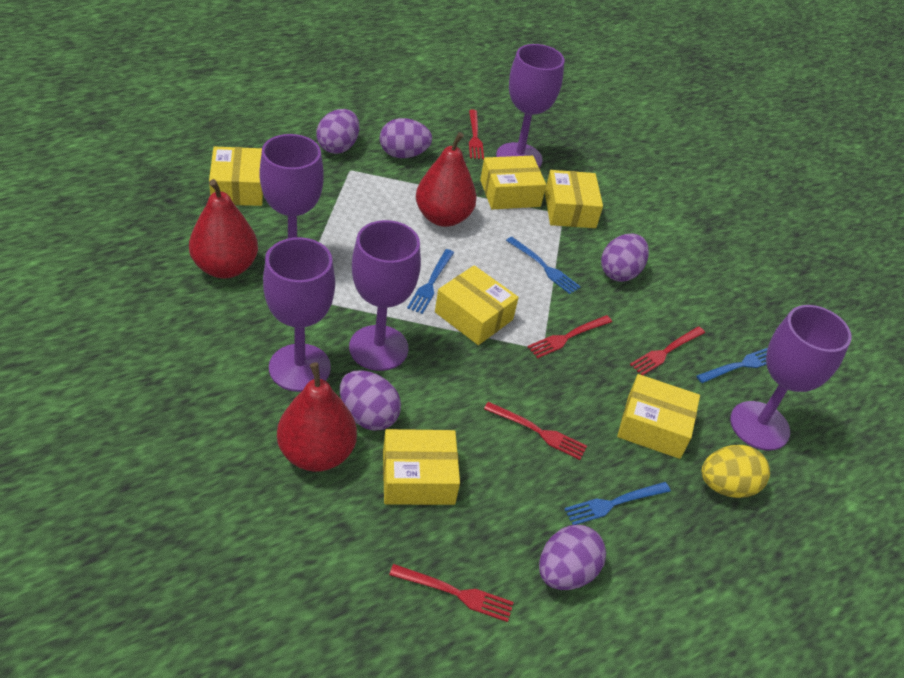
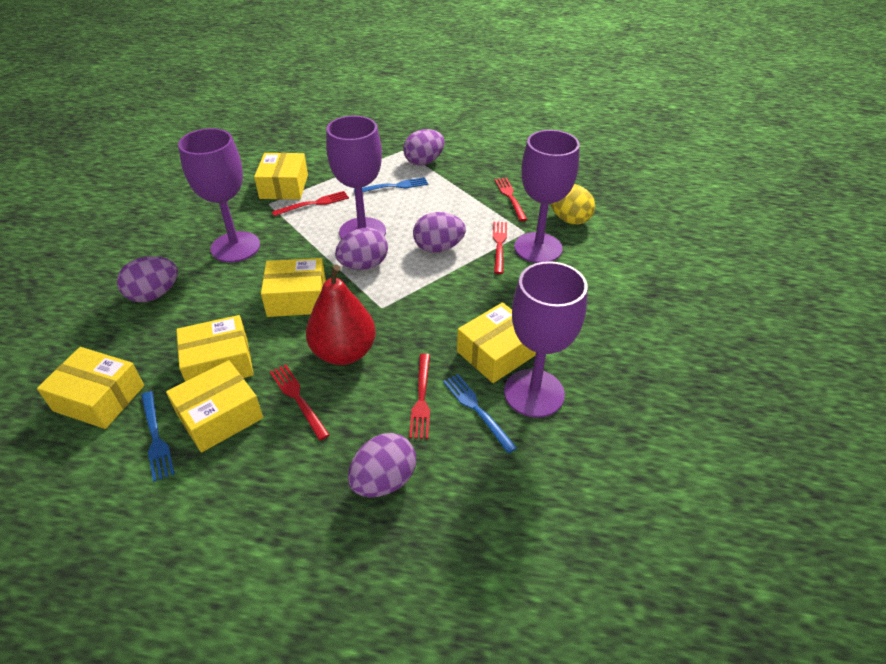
blue fork: [407,249,454,314] [506,237,581,294] [564,482,671,525] [696,348,768,383] = 4 -> [141,391,175,482] [353,177,428,193] [443,374,517,453] = 3
purple goblet: [259,134,324,259] [263,237,335,392] [349,220,421,371] [496,44,564,167] [730,305,851,451] = 5 -> [178,128,260,263] [326,116,386,239] [504,261,588,418] [514,130,580,263] = 4
red pear: [189,179,258,278] [277,362,357,472] [416,132,477,227] = 3 -> [306,265,376,365] = 1

